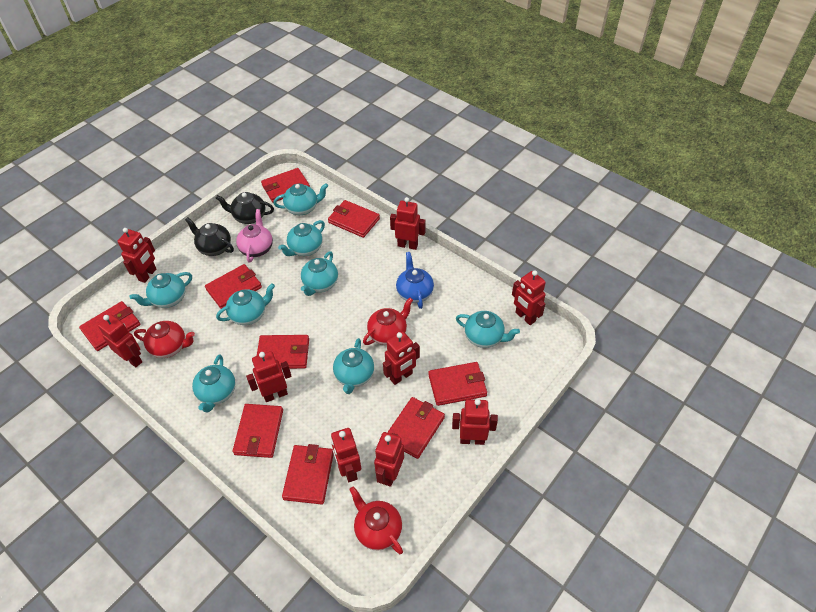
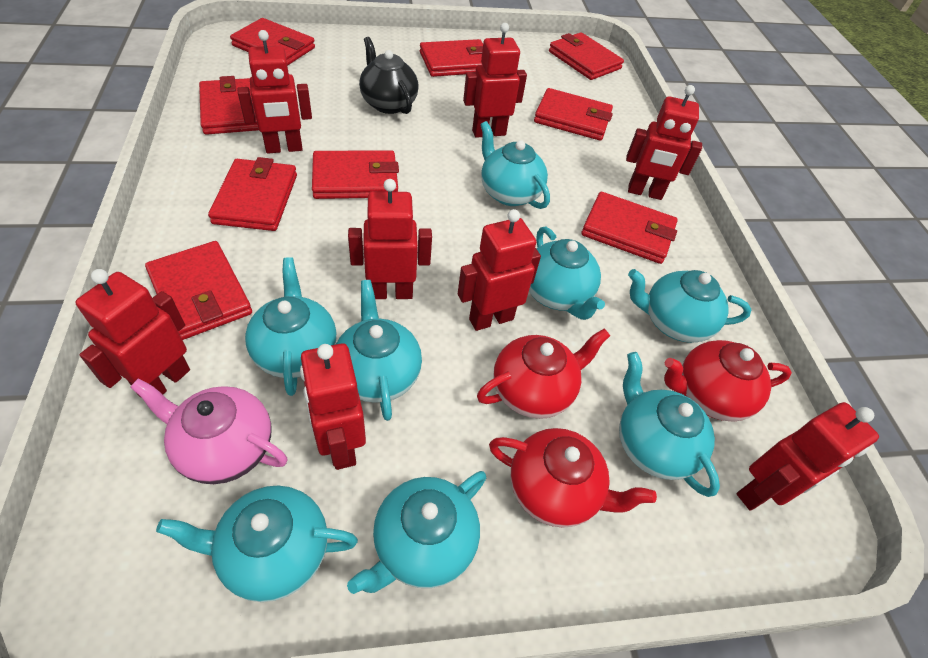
black teapot: [185,217,234,256] [216,192,274,224] = 2 -> [359,37,419,114] = 1
blue teapot: [396,252,434,309] = 1 -> none = 0
red robot: [98,314,142,367] [118,228,156,283] [246,351,292,402] [331,428,361,482] [374,432,404,487] [383,331,420,385] [390,197,426,250] [452,399,498,445] [512,270,546,325] = 9 -> [75,269,190,396] [237,30,312,153] [300,344,366,470] [348,179,432,299] [458,209,541,331] [463,23,527,138] [626,85,702,200] [737,402,879,511] = 8

